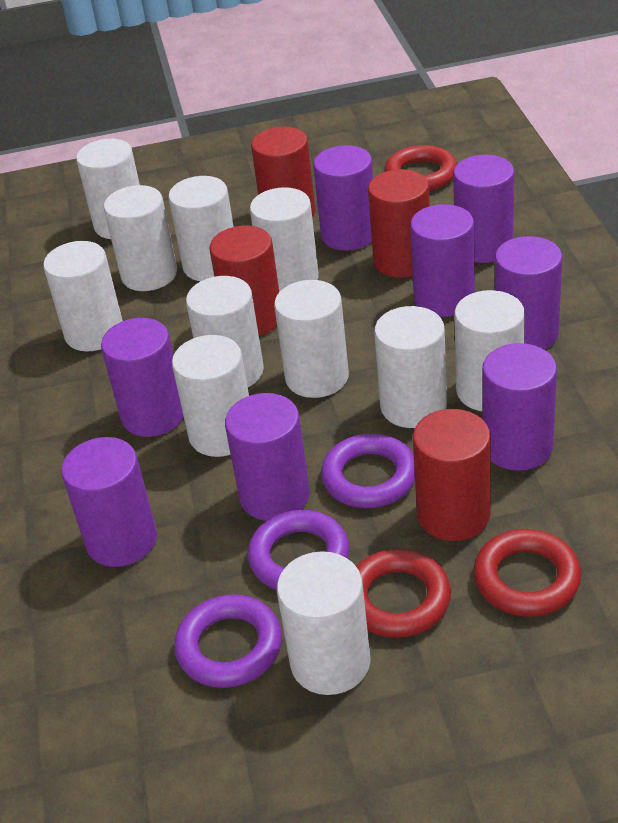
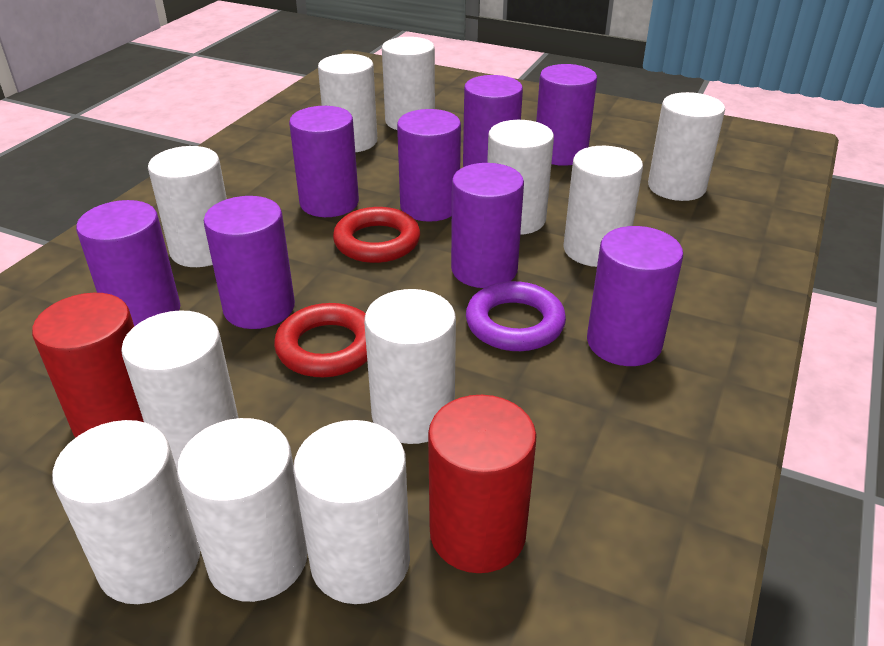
purple ring: [174,595,282,688] [248,510,349,590] [321,433,415,508] = 3 -> [466,281,566,351] = 1
red cylinder: [209,226,279,336] [251,127,315,218] [368,169,430,278] [413,409,491,541] = 4 -> [32,293,144,438] [428,395,537,573] = 2
red ring: [356,549,451,638] [384,145,457,191] [474,529,582,617] = 3 -> [274,303,367,377] [333,207,420,263] = 2

